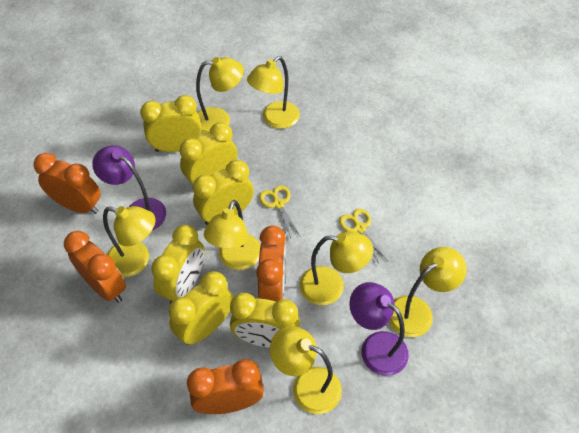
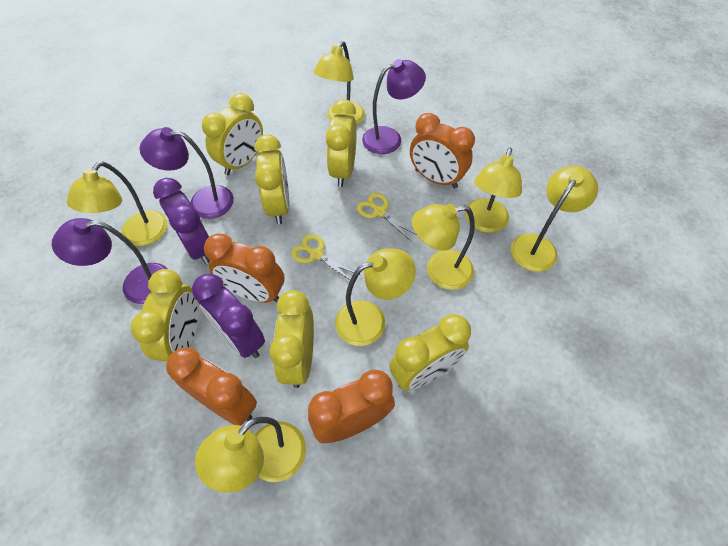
purple clock: none = 0 -> [153,178,210,264] [192,273,265,358] = 2
purple lamp: [92,145,166,230] [349,282,409,376] = 2 -> [52,218,168,304] [140,127,234,219] [362,59,426,154] = 3

